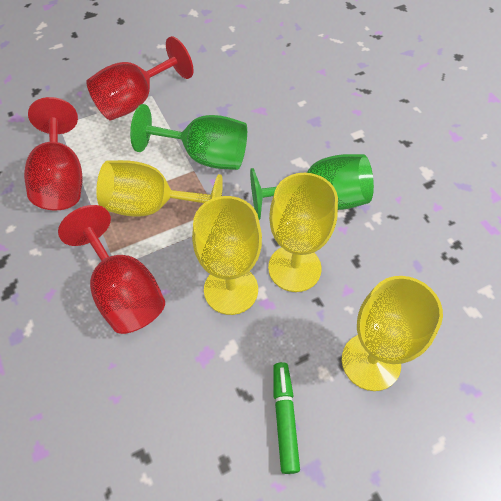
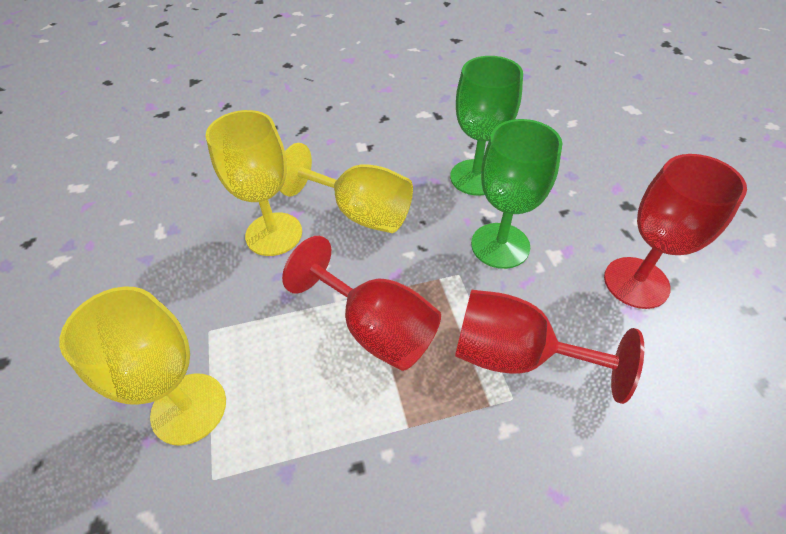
green marker: [273,362,300,474] = 1 -> none = 0
yellow goblet: [97,160,223,217] [192,196,262,315] [268,173,338,292] [342,276,443,391] = 4 -> [59,287,226,446] [206,110,302,256] [280,143,413,233] = 3

